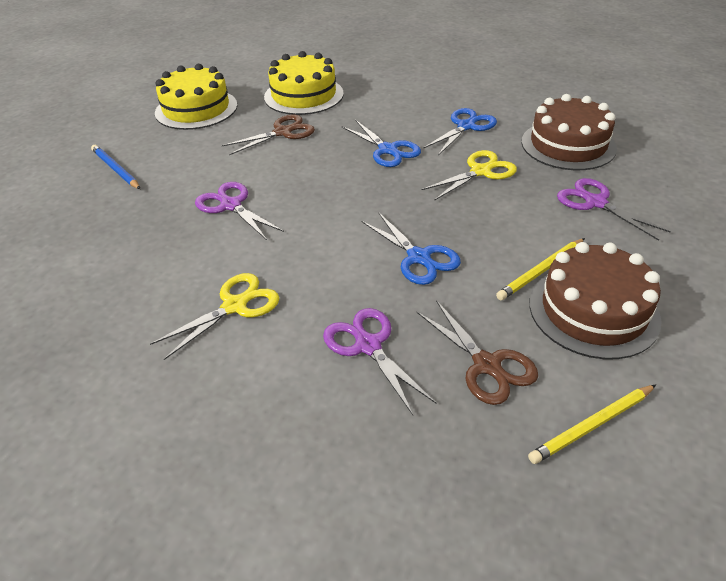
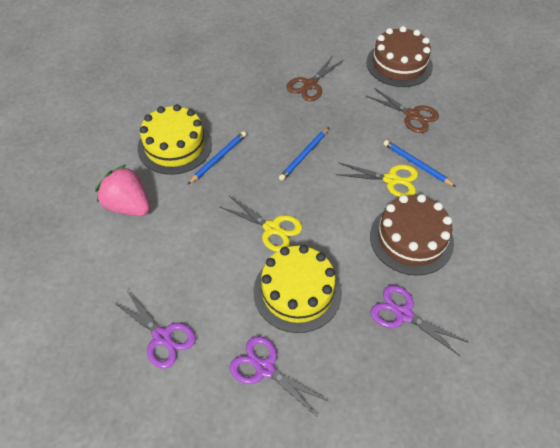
blue pencil: [91,145,140,189] = 1 -> [188,131,246,184] [279,127,329,181] [383,140,456,187] = 3
blue scissors: [342,120,421,167] [362,212,461,285] [423,108,497,155] = 3 -> none = 0
pink strawberry: none = 0 -> [95,164,150,216] = 1
yellow pencil: [496,238,585,300] [528,385,656,464] = 2 -> none = 0

